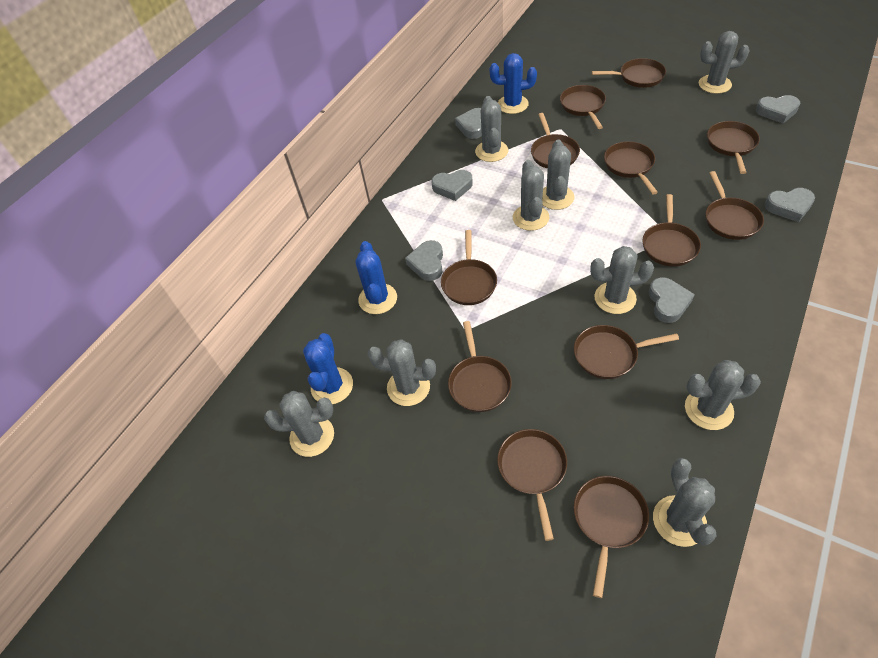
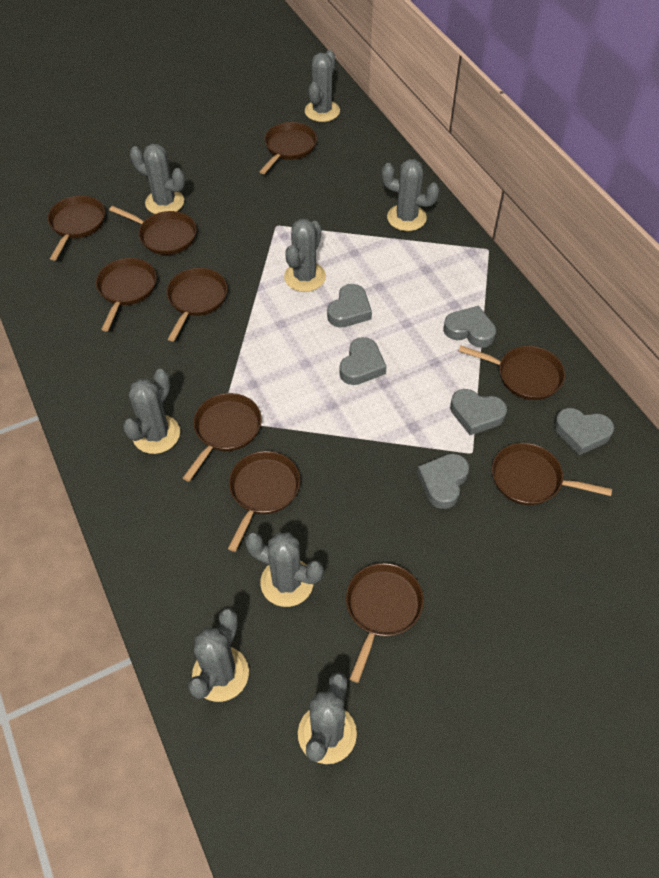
blue cactus: [303,333,353,404] [355,241,397,314] [489,53,537,114] = 3 -> none = 0
brown pan: [441,230,497,305] [448,321,512,412] [497,429,567,541] [531,113,580,168] [560,85,606,129] [574,325,679,379] [574,476,649,598] [592,58,666,88] [604,141,658,194] [642,194,701,266] [706,171,764,240] [707,121,760,174] = 12 -> [48,196,105,261] [96,258,157,332] [109,206,197,255] [166,268,228,342] [183,393,262,482] [228,451,300,552] [259,122,317,174] [346,563,424,683] [459,345,565,400] [492,443,612,505] = 10
grey cactus: [264,391,334,457] [368,340,436,406] [475,96,508,162] [513,160,549,231] [542,140,574,210] [590,246,654,314] [653,458,717,547] [685,360,761,430] [699,31,750,94] = 9 -> [123,369,180,454] [130,144,185,214] [188,608,249,702] [245,533,324,607] [284,219,326,292] [298,672,357,764] [305,50,340,122] [382,159,439,231] = 8

